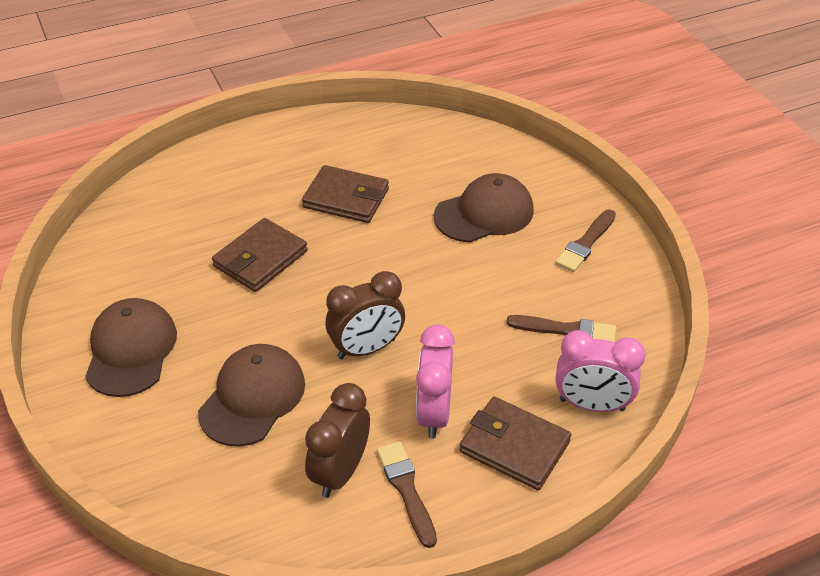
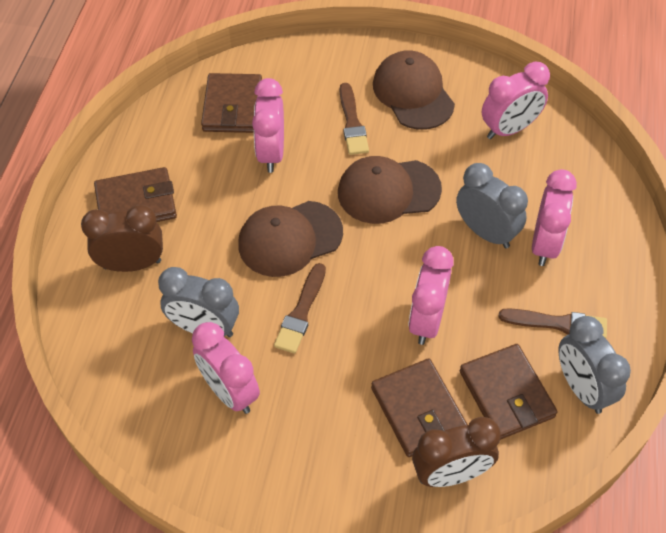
brown wallet: [212,218,308,292] [302,165,389,223] [460,397,571,490] = 3 -> [94,167,177,222] [201,73,262,133] [371,358,468,457] [460,344,557,440] = 4
grey clock: none = 0 -> [158,267,239,337] [456,163,528,248] [558,316,631,414] = 3
pink clock: [416,324,455,438] [556,330,646,412] = 2 -> [192,322,260,414] [252,78,284,173] [408,246,454,345] [482,62,550,139] [532,169,577,266] = 5

